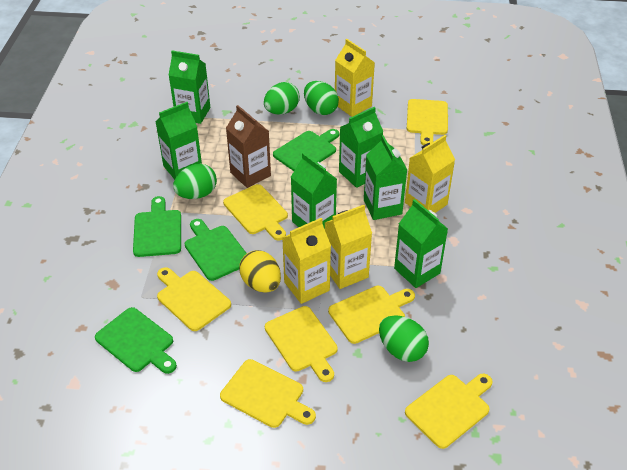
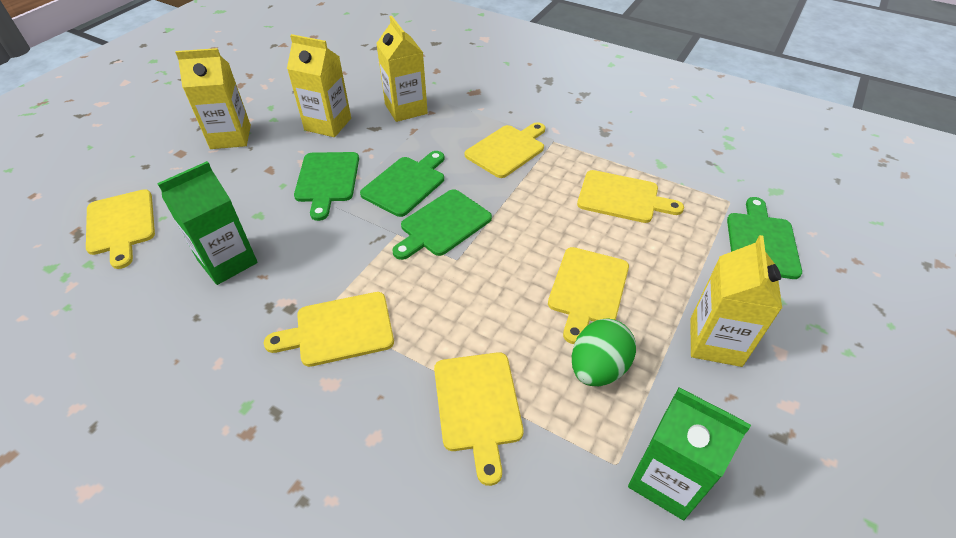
brown carton: [226,105,271,188] = 1 -> none = 0
green carton: [155,102,202,179] [169,51,210,124] [291,153,337,229] [339,107,383,188] [364,135,407,220] [394,199,448,288] = 6 -> [157,161,258,285] [628,387,751,520] = 2
green egg: [173,164,217,199] [264,82,300,114] [304,81,339,115] [379,315,429,362] = 4 -> [572,318,636,386] = 1
yellow cutting board: [157,267,231,331] [220,359,316,428] [223,184,288,241] [265,306,338,382] [328,286,415,344] [405,374,493,449] [407,99,448,145] = 7 -> [86,189,155,269] [264,292,394,367] [434,352,524,486] [465,122,545,178] [548,247,629,344] [577,170,684,223] = 6
yellow egg: [239,250,281,293] = 1 -> none = 0

